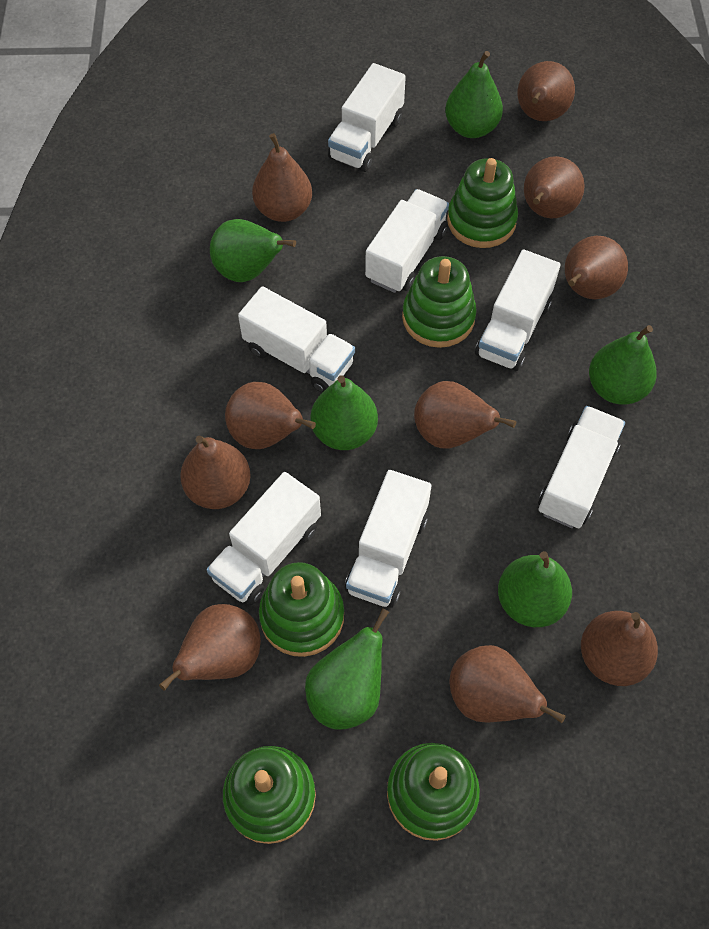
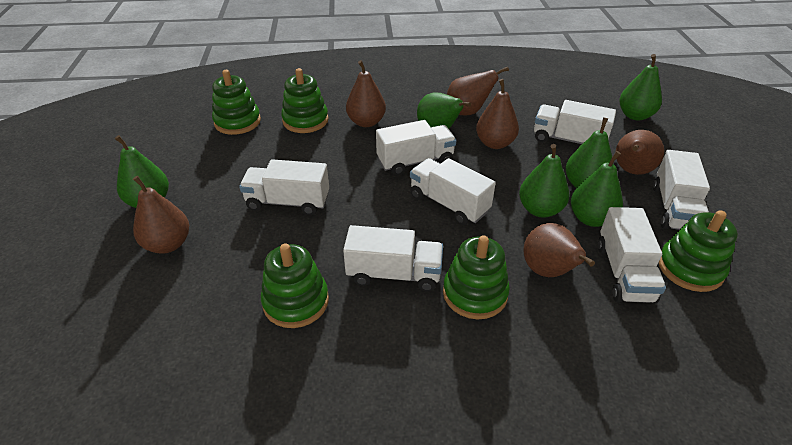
brown pear: [159,604,261,691] [180,435,251,509] [225,382,316,449] [252,133,312,222] [414,381,516,448] [449,645,566,723] [517,61,575,121] [524,156,585,218] [565,236,628,299] [581,611,658,686] = 10 -> [133,176,189,254] [346,60,386,127] [447,67,509,116] [476,79,519,149] [523,223,595,277] [616,130,664,175] = 6

